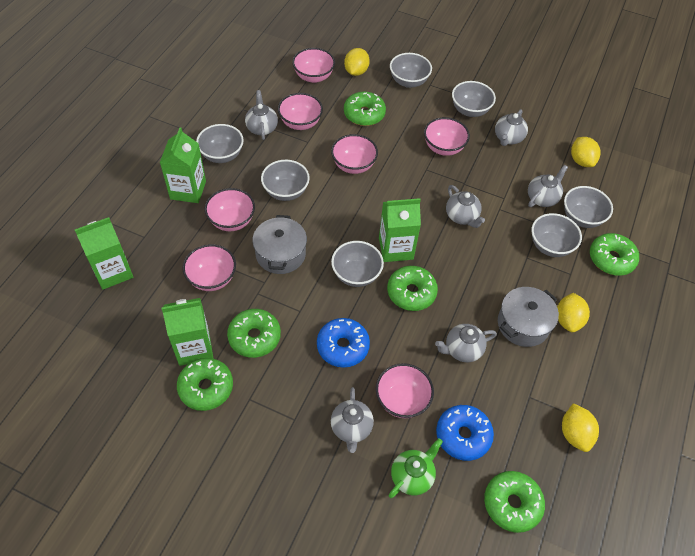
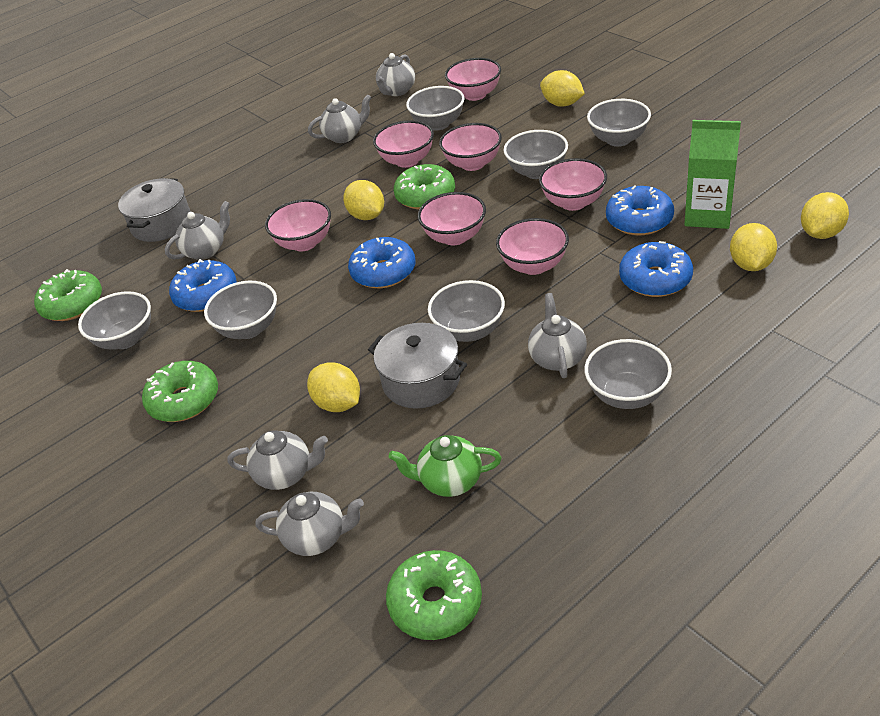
blue donut: [317,318,370,368] [436,405,494,461] = 2 -> [169,259,237,312] [348,237,415,288] [606,185,674,235] [619,241,693,297] = 4
green carton: [75,217,133,290] [160,127,206,203] [162,298,213,366] [379,198,421,262] = 4 -> [684,120,741,229] = 1
green donut: [177,358,233,411] [227,309,281,358] [344,92,386,126] [387,266,438,311] [484,471,545,533] [590,233,639,276] = 6 -> [34,269,102,321] [142,361,218,422] [386,550,482,640] [394,164,455,210] = 4
yellow lemon: [344,48,370,76] [557,293,590,332] [562,403,599,452] [571,137,601,167] = 4 -> [307,362,360,412] [343,180,384,220] [540,70,585,107] [730,223,777,271] [801,192,849,239] = 5

